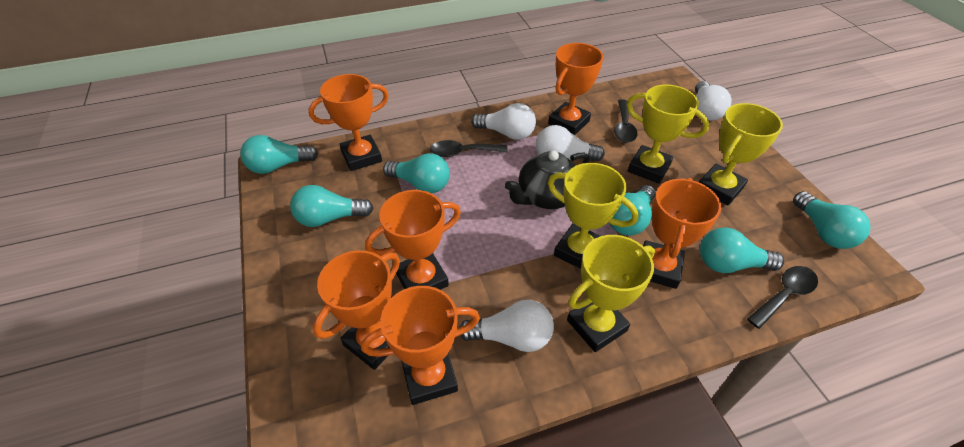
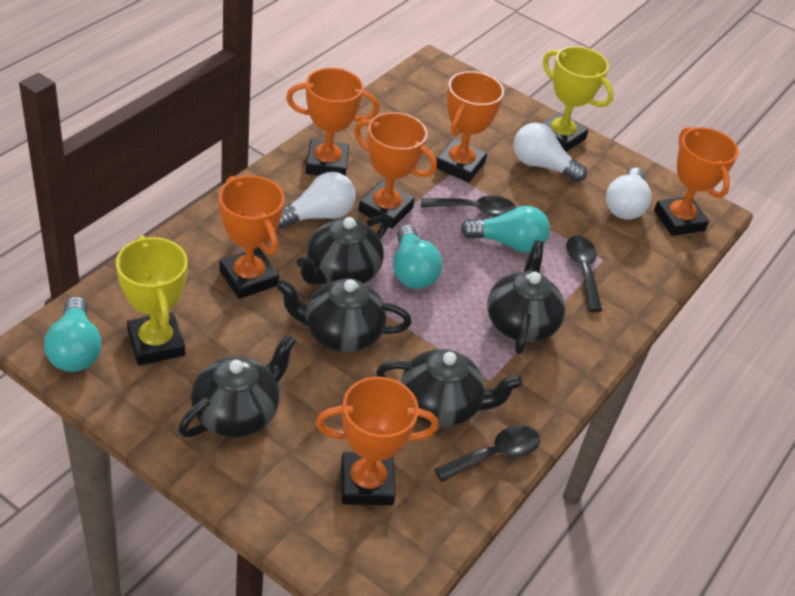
black teapot: [505,150,589,209] = 1 -> [178,335,296,437] [276,278,412,352] [297,215,389,285] [376,349,522,427] [487,240,565,354] = 5
turquoise light bulb: [240,135,318,174] [290,185,374,227] [383,153,450,193] [609,185,656,236] [700,227,784,273] [793,191,871,249] = 6 -> [44,296,102,372] [393,225,442,289] [461,206,550,253] = 3
white light bulb: [459,300,554,352] [471,103,536,140] [536,125,605,161] [695,81,732,121] = 4 -> [278,172,356,228] [513,123,587,182] [606,168,651,220] = 3
yellow trophy: [548,163,639,269] [567,235,655,352] [627,85,709,184] [699,103,783,205] = 4 -> [116,235,188,365] [541,46,614,152] = 2

